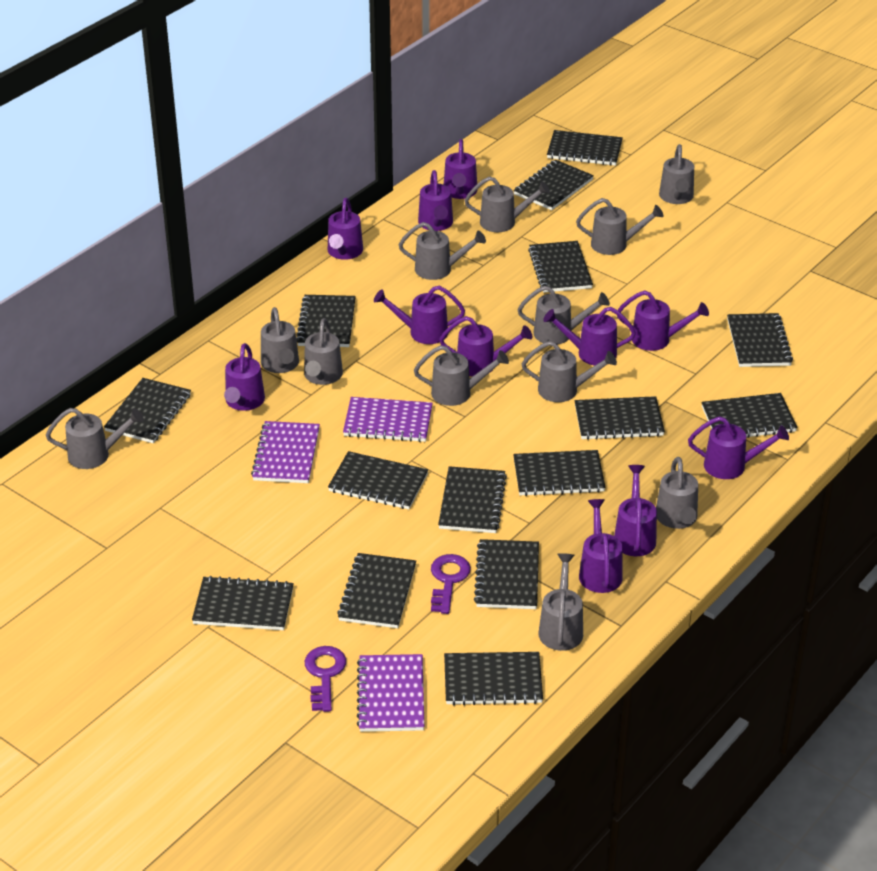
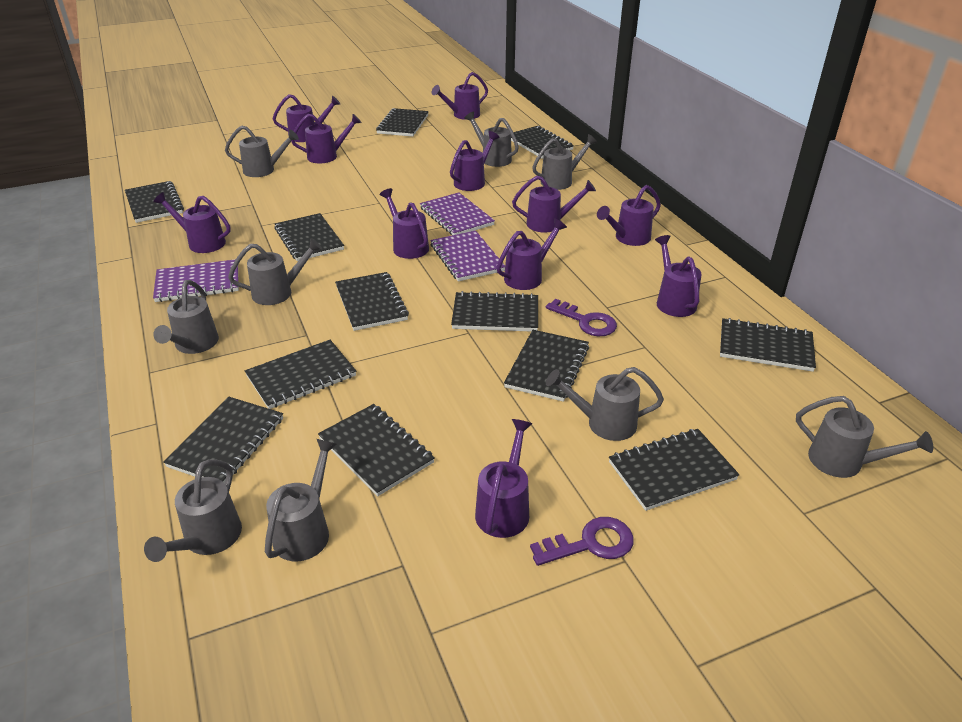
black notebook: [104,378,191,443] [192,576,294,630] [296,295,356,347] [328,451,428,509] [337,553,416,628] [438,466,507,533] [444,652,543,705] [474,539,539,609] [513,160,594,210] [513,450,605,496] [528,241,593,292] [547,130,623,166] [574,396,665,440] [701,393,797,438] [727,313,793,367] = 15 -> [125,181,184,223] [163,397,283,483] [245,340,356,409] [274,213,344,261] [318,404,435,496] [335,272,409,331] [376,108,429,137] [451,291,538,331] [504,330,589,402] [511,126,574,159] [609,429,740,511] [720,318,816,372] = 12
grey watering can: [46,408,144,469] [261,307,299,373] [304,318,343,385] [399,222,486,280] [414,345,509,406] [465,177,550,232] [518,286,610,345] [522,341,617,402] [538,553,583,651] [576,198,663,255] [656,457,698,529] [659,144,694,204] = 12 -> [144,460,242,562] [153,280,219,354] [225,125,299,177] [228,238,322,305] [265,439,337,561] [464,111,519,167] [532,134,598,190] [546,367,664,441] [796,396,933,478] = 9

